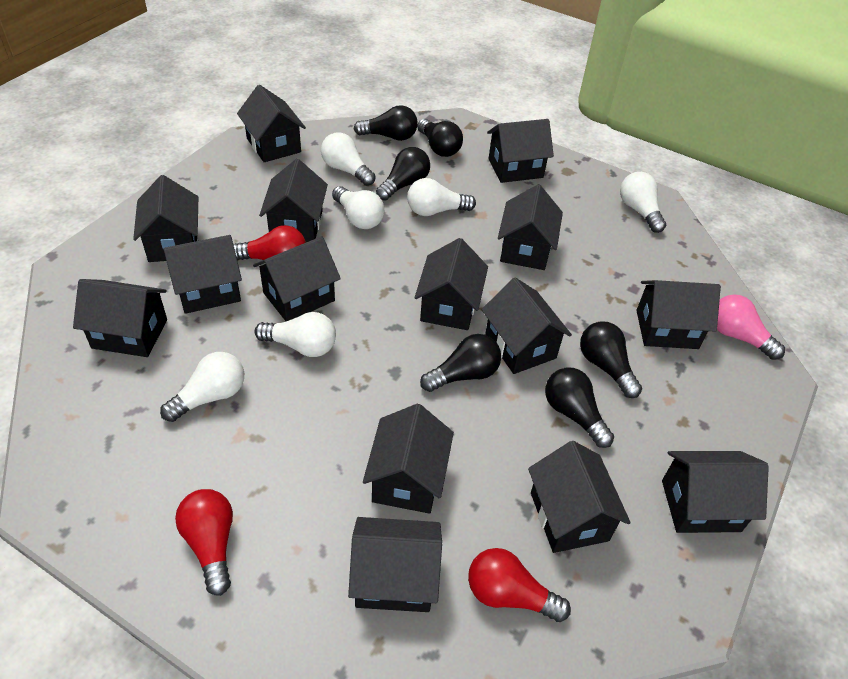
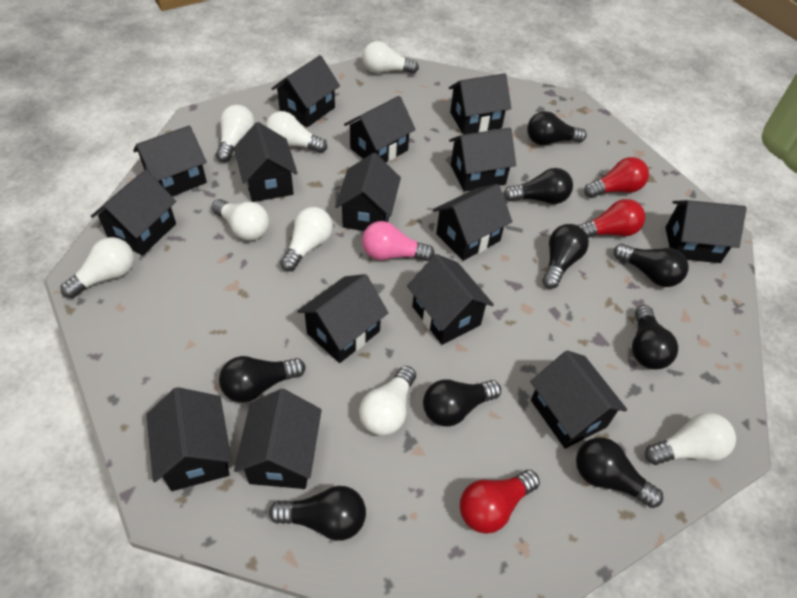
black light bulb: [354,105,418,141] [376,147,430,201] [417,119,463,157] [420,334,501,392] [545,367,614,448] [580,321,642,398] = 6 -> [219,356,305,403] [269,486,366,541] [423,379,501,427] [503,168,573,204] [527,111,587,145] [542,224,589,289] [576,437,663,508] [614,244,688,287] [632,305,678,370] = 9
white light bulb: [160,352,244,422] [254,312,336,357] [321,132,376,186] [332,186,384,229] [407,178,476,216] [620,172,666,233] = 6 -> [61,237,134,298] [212,199,269,240] [216,105,255,162] [265,111,327,153] [280,207,333,271] [359,366,416,436] [362,41,419,74] [645,413,736,465] = 8

